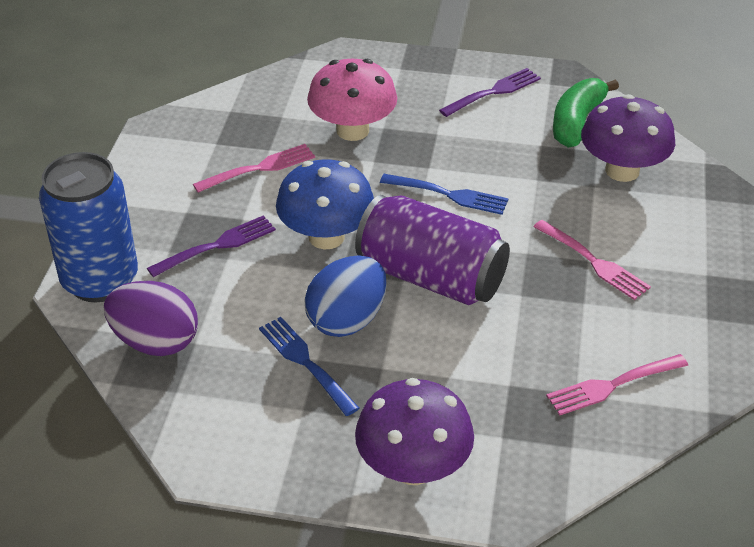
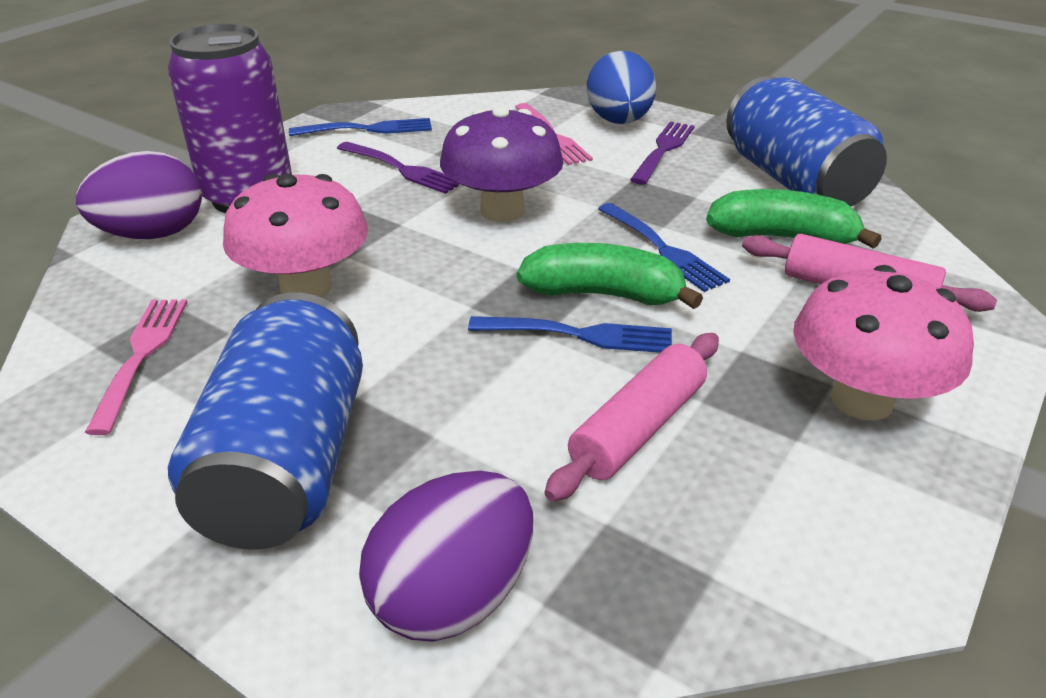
blue can: [39,152,138,302] = 1 -> [168,292,363,550] [726,76,887,207] = 2
blue fork: [259,317,359,416] [380,174,509,215] = 2 -> [289,118,432,136] [468,316,672,353] [598,203,730,292] = 3
blue mushroom: [276,159,374,249] = 1 -> none = 0
green banana: [553,78,619,148] = 1 -> [517,243,703,309] [706,189,882,249] = 2
pink fork: [193,144,315,193] [533,220,651,300] [546,354,688,416] = 3 -> [85,299,187,435] [515,103,593,165] = 2
pink mushroom: [307,59,397,141] = 1 -> [223,174,368,298] [793,265,974,421] = 2
pink rolling pin: none = 0 -> [545,333,719,502] [742,234,997,312] = 2
purple egg: [104,281,198,356] = 1 -> [76,151,202,239] [359,471,533,642] = 2
purple mushroom: [355,378,474,485] [581,94,675,182] = 2 -> [440,106,564,222] = 1

